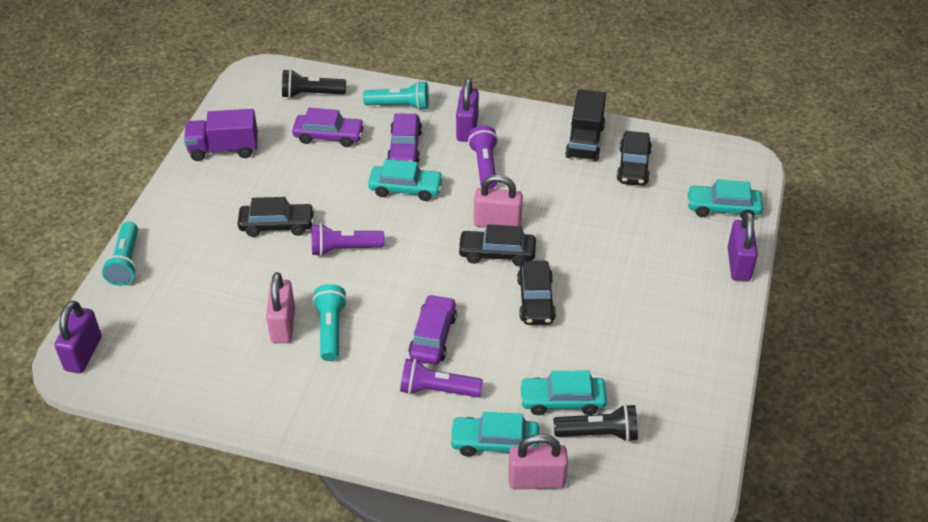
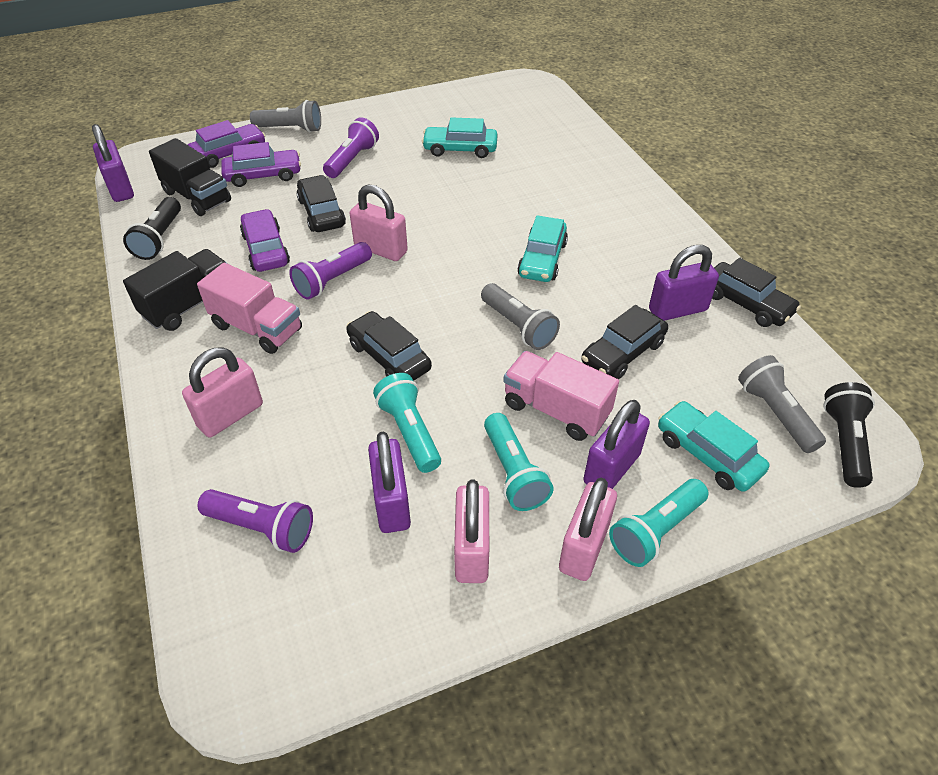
black truck: [565,89,606,162] = 1 -> [123,249,228,331] [149,138,231,216] = 2
grey flashlight: none = 0 -> [250,100,321,133] [481,283,560,350] [738,355,826,453] = 3
pink padlock: [266,272,295,343] [474,175,523,228] [508,434,568,489] = 3 -> [182,347,263,437] [349,184,408,261] [454,480,489,583] [559,478,617,581] = 4
pink truck: none = 0 -> [197,263,302,354] [503,351,619,441] = 2
purple padlock: [54,301,102,373] [456,78,479,142] [727,212,758,281] = 3 -> [92,124,134,202] [368,431,411,533] [583,400,650,489] [649,245,719,321] = 4
purple truck: [184,109,258,161] = 1 -> none = 0
turquoise car: [368,159,444,201] [449,412,539,457] [519,371,607,415] [687,179,763,218] = 4 -> [422,117,497,158] [517,215,568,282] [658,401,769,492] = 3

